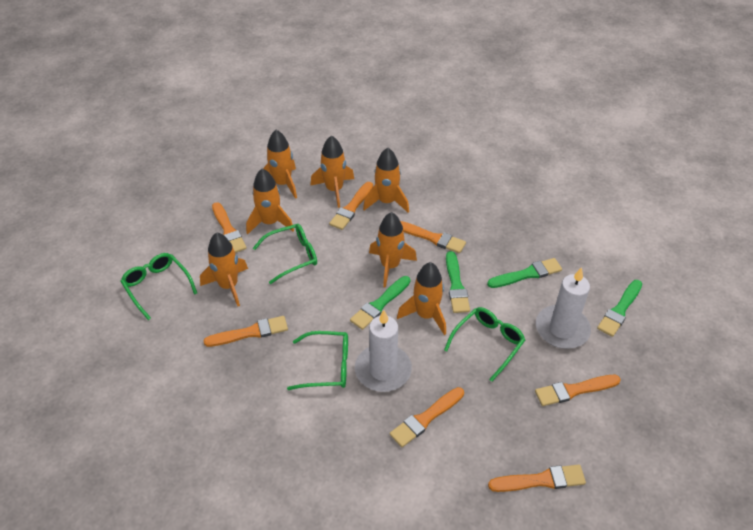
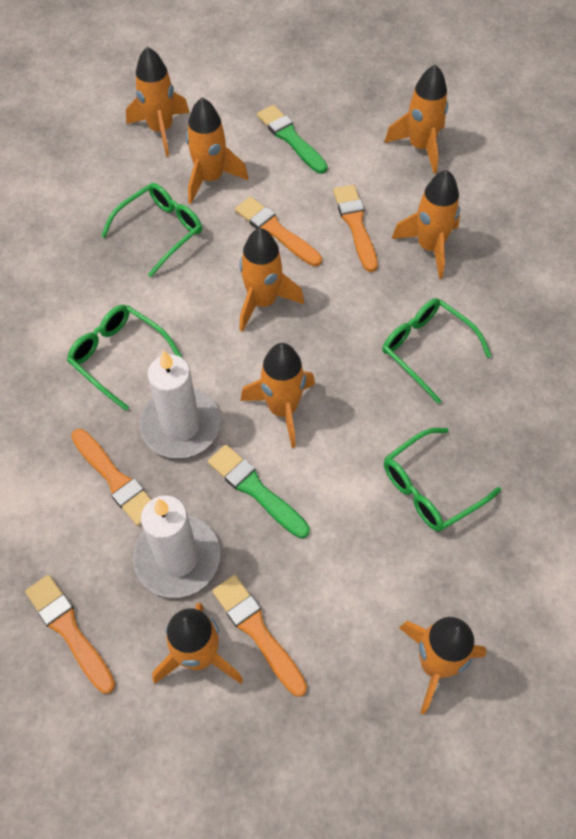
green brush: [350,276,410,330] [446,251,470,313] [487,258,562,288] [597,280,642,337] = 4 -> [208,445,310,539] [257,105,328,174] = 2
orange brush: [203,316,288,347] [212,202,247,253] [329,182,373,230] [390,387,464,447] [400,221,466,253] [488,465,586,492] [535,375,621,406] = 7 -> [25,575,115,694] [71,429,151,526] [212,575,307,697] [235,197,322,266] [333,185,378,272] = 5
orange rocket: [200,232,248,307] [246,168,294,235] [263,130,297,199] [310,135,354,208] [363,148,409,213] [369,212,417,288] [397,262,446,335] = 7 -> [126,47,190,157] [152,603,243,684] [186,98,249,204] [239,228,304,332] [240,343,315,448] [384,64,448,174] [391,170,460,279] [399,617,487,715] = 8

